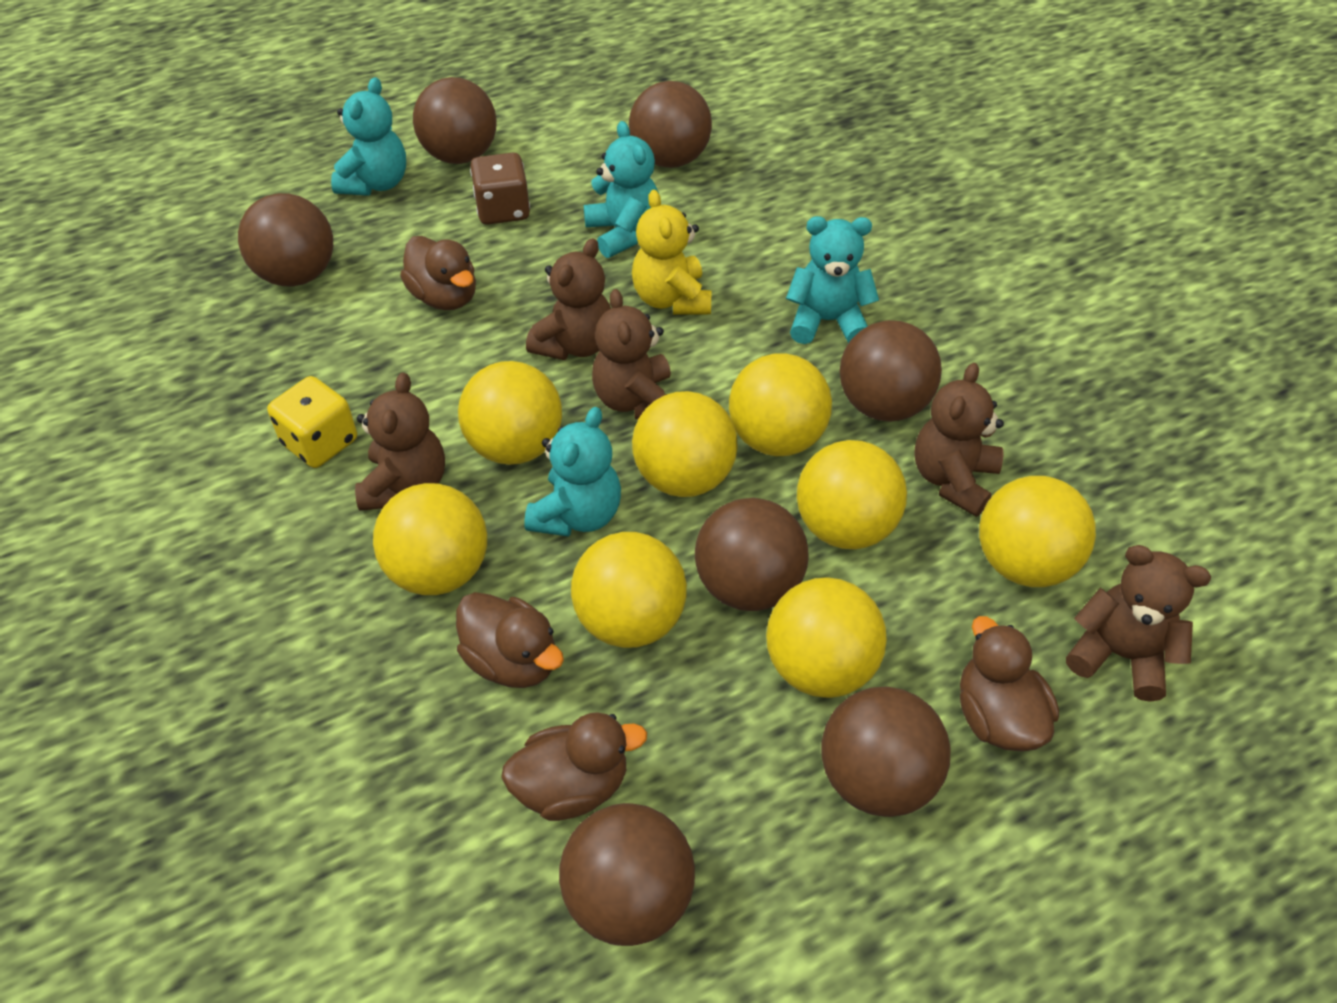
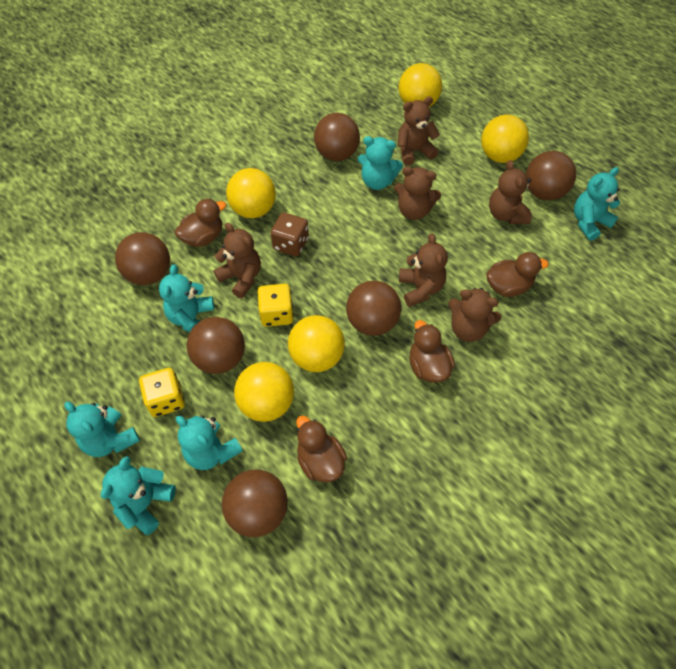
brown ball: [238,193,333,286] [413,77,497,164] [559,803,695,946] [629,81,712,168] [695,498,808,611] [821,687,951,817] [840,320,942,422] = 7 -> [115,232,170,285] [187,317,245,374] [222,470,288,537] [314,113,360,161] [346,281,401,336] [526,151,576,200] = 6
brown teddy bear: [355,373,445,511] [526,238,611,360] [592,289,671,419] [914,363,1004,517] [1066,545,1211,702] = 5 -> [213,223,261,298] [394,167,441,220] [398,97,440,166] [399,233,448,307] [448,288,501,342] [489,160,532,224] = 6
turquoise teddy bear: [331,77,406,196] [524,407,621,537] [584,121,659,258] [786,216,879,344] = 4 -> [64,402,140,457] [101,456,176,535] [159,264,214,332] [176,415,243,470] [358,136,403,190] [574,167,620,241] = 6
yellow ball: [373,483,487,595] [458,361,562,465] [571,532,687,648] [632,391,738,497] [729,353,832,456] [766,577,887,698] [797,440,907,549] [979,476,1096,587] = 8 -> [226,168,276,218] [234,362,294,422] [288,315,345,372] [399,63,442,107] [481,115,529,163] = 5
yellow dice: [267,376,357,468] = 1 -> [139,368,185,417] [257,284,294,327] = 2
yellow teddy bear: [632,190,711,315] = 1 -> none = 0

